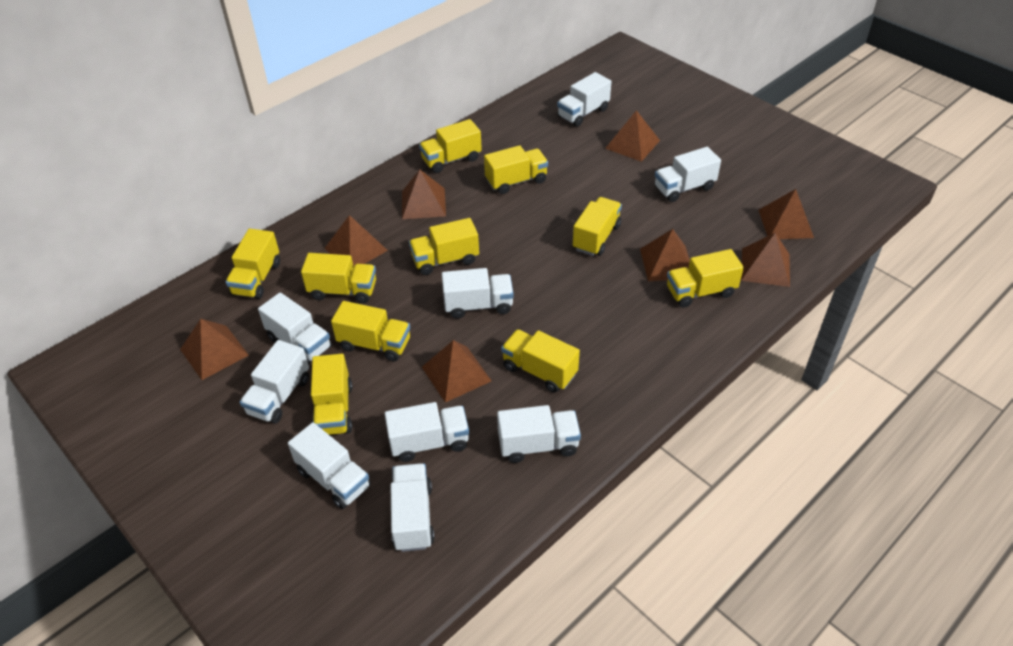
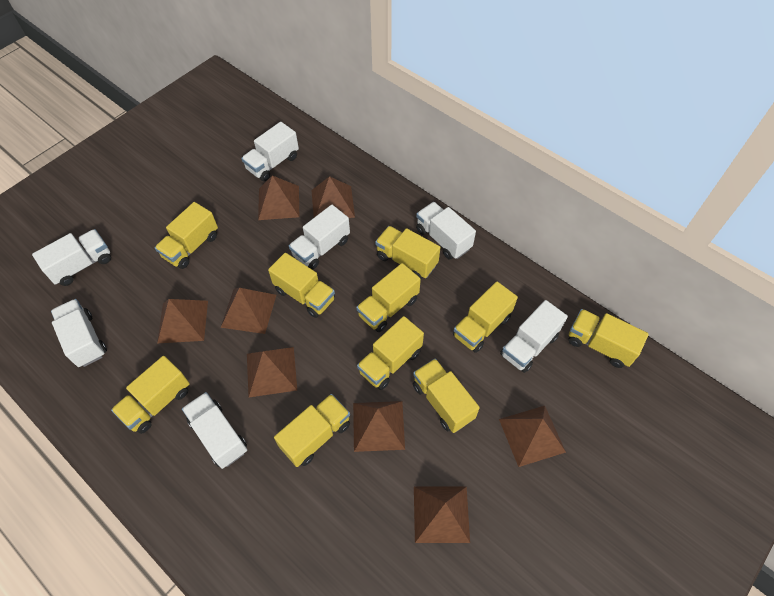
white truck: [240,340,309,424] [258,292,332,365] [288,422,371,509] [385,402,469,462] [391,463,435,552] [442,268,514,319] [497,405,581,463] [557,72,612,127] [655,147,721,202] = 9 -> [32,229,111,286] [51,299,107,367] [182,392,247,469] [241,122,299,181] [289,205,350,270] [416,202,476,260] [500,300,568,373] = 7

